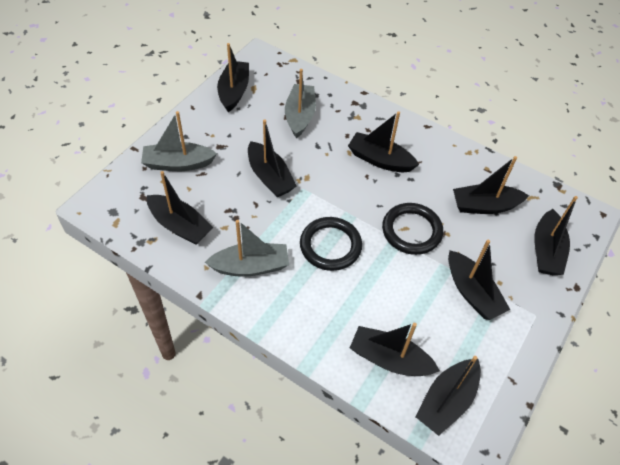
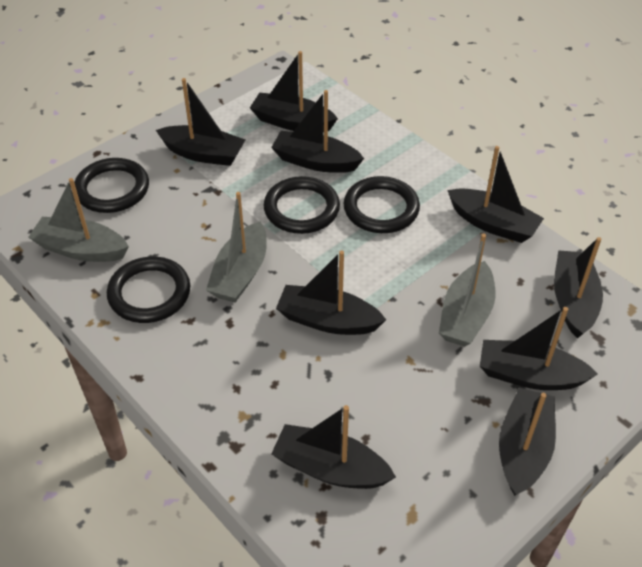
black ring: [300,217,362,271] [382,203,443,255] = 2 -> [74,158,149,213] [107,256,190,323] [264,176,340,234] [343,176,420,233] = 4

